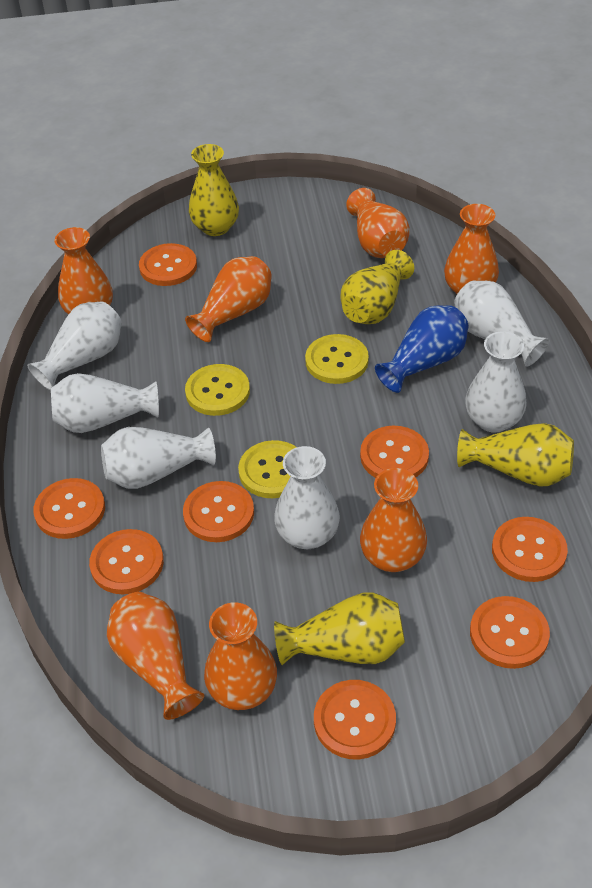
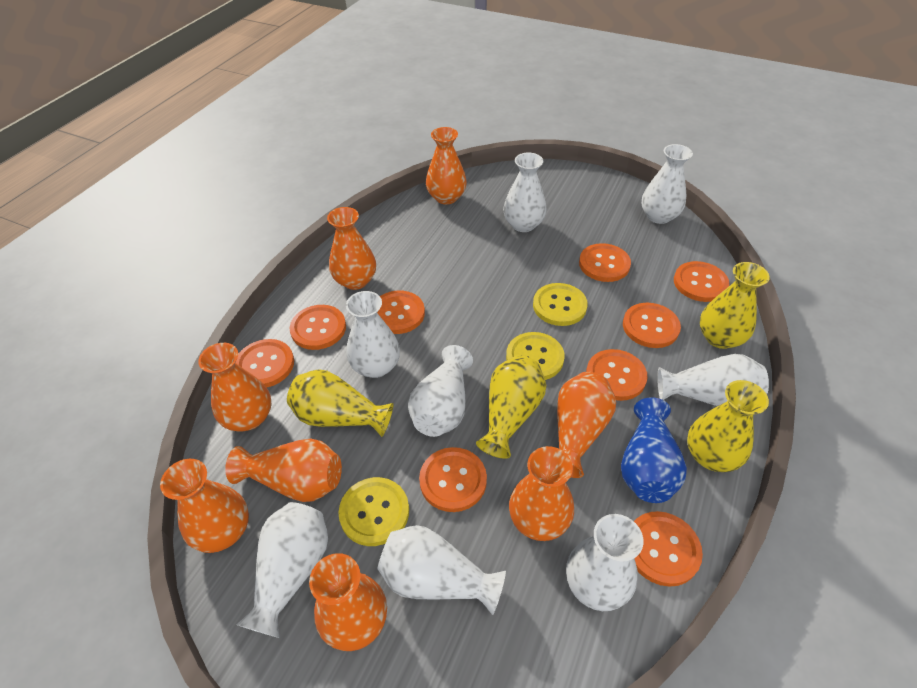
orange button: [33,478,105,539] [89,529,164,594] [139,243,197,286] [183,481,254,542] [314,680,396,759] [360,426,429,478] [470,596,550,669] [492,517,568,582] = 8 -> [235,339,294,388] [290,305,346,350] [377,291,425,334] [419,447,487,512] [579,243,631,282] [586,349,648,401] [623,303,681,348] [634,511,703,587] [674,261,729,302] = 9
orange vase: [55,227,113,314] [107,592,204,720] [185,256,272,342] [204,602,277,710] [346,188,410,258] [360,468,427,572] [444,204,499,294] = 7 -> [160,459,249,553] [198,343,272,432] [225,439,342,502] [309,553,387,651] [327,207,376,290] [426,127,467,205] [509,446,574,541] [557,372,616,478] = 8
white vase: [27,301,122,390] [51,373,159,433] [101,427,216,489] [274,446,340,549] [454,281,550,367] [465,331,527,433] = 6 -> [236,502,328,638] [346,291,400,378] [377,525,506,615] [408,345,473,437] [503,152,547,232] [566,514,643,611] [642,144,693,224] [657,354,769,406] = 8

